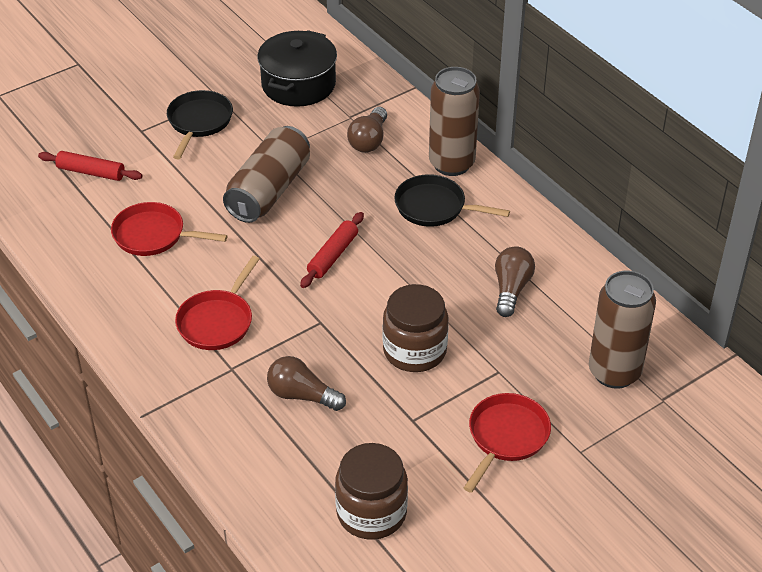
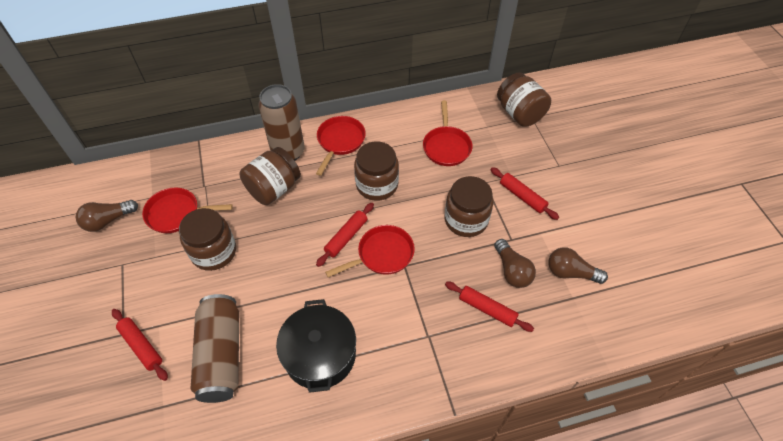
black pan: [167,90,233,160] [394,174,510,227] = 2 -> none = 0
brown can: [223,126,310,223] [429,67,480,176] [589,270,656,389] = 3 -> [191,294,239,403] [258,84,305,161] = 2
brown jar: [335,443,408,540] [382,284,449,372] = 2 -> [179,208,236,271] [239,147,301,205] [354,141,399,201] [445,176,493,237] [497,72,551,127] = 5
red pan: [111,202,228,256] [175,256,259,350] [464,393,551,493] = 3 -> [142,187,233,233] [316,116,366,176] [325,225,415,277] [423,100,472,166] = 4
red rolling pin: [38,151,143,181] [300,212,364,288] = 2 -> [112,309,168,381] [316,203,374,267] [445,282,534,332] [490,167,559,220] = 4

